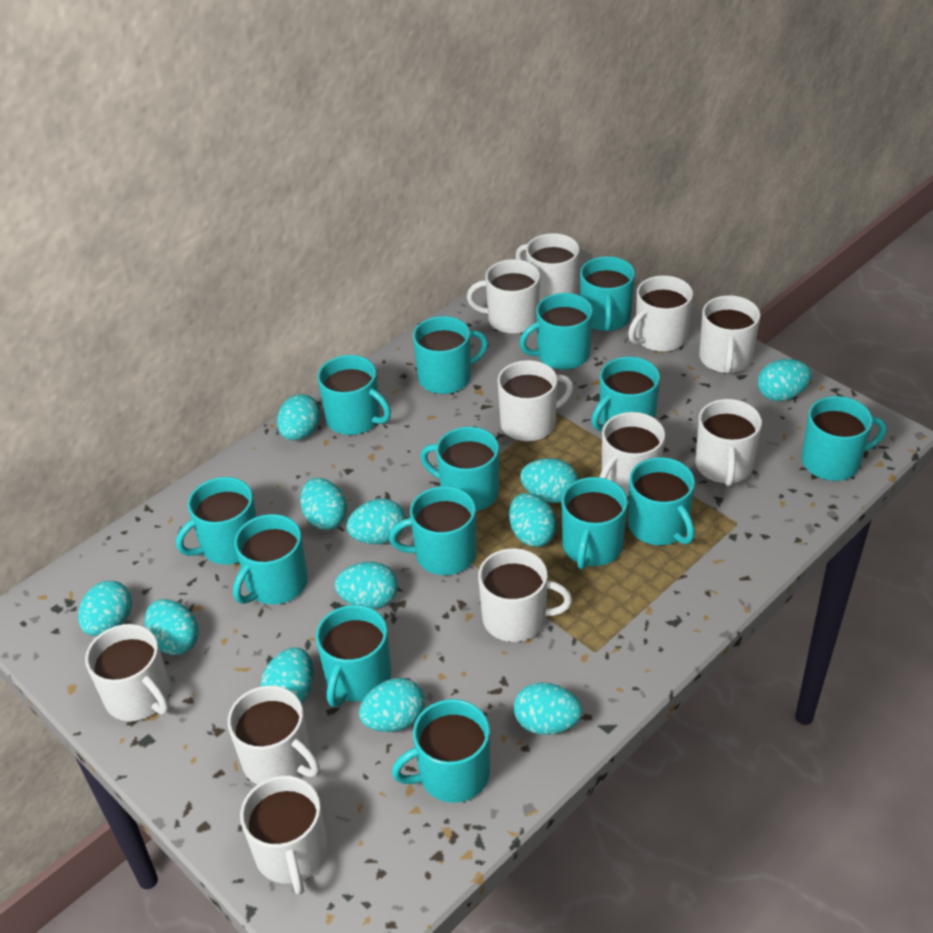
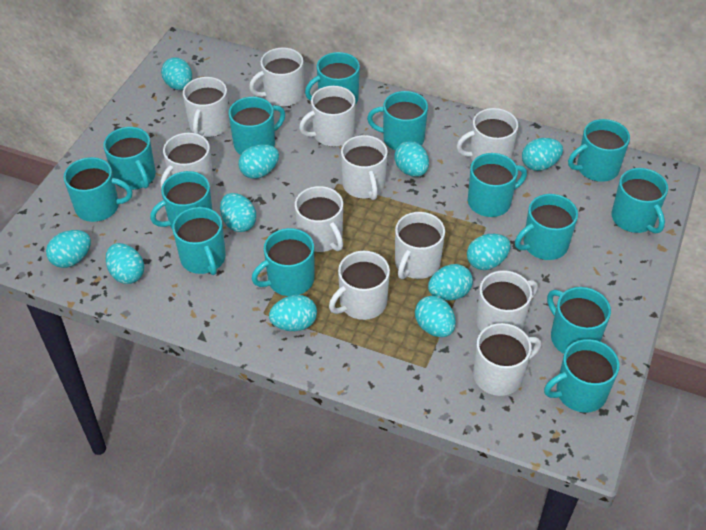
turquoise egg: [78,580,132,636] [145,599,199,655] [260,647,314,703] [277,394,321,441] [300,478,347,530] [335,562,398,609] [346,499,406,544] [359,678,425,732] [509,493,557,547] [514,682,582,735] [520,458,579,503] [757,359,812,401] = 12 -> [46,230,91,268] [106,243,144,284] [161,57,192,90] [220,193,256,232] [238,144,279,179] [269,295,317,331] [394,141,429,177] [415,296,456,337] [428,264,473,301] [467,234,510,270] [522,138,563,171] = 11

